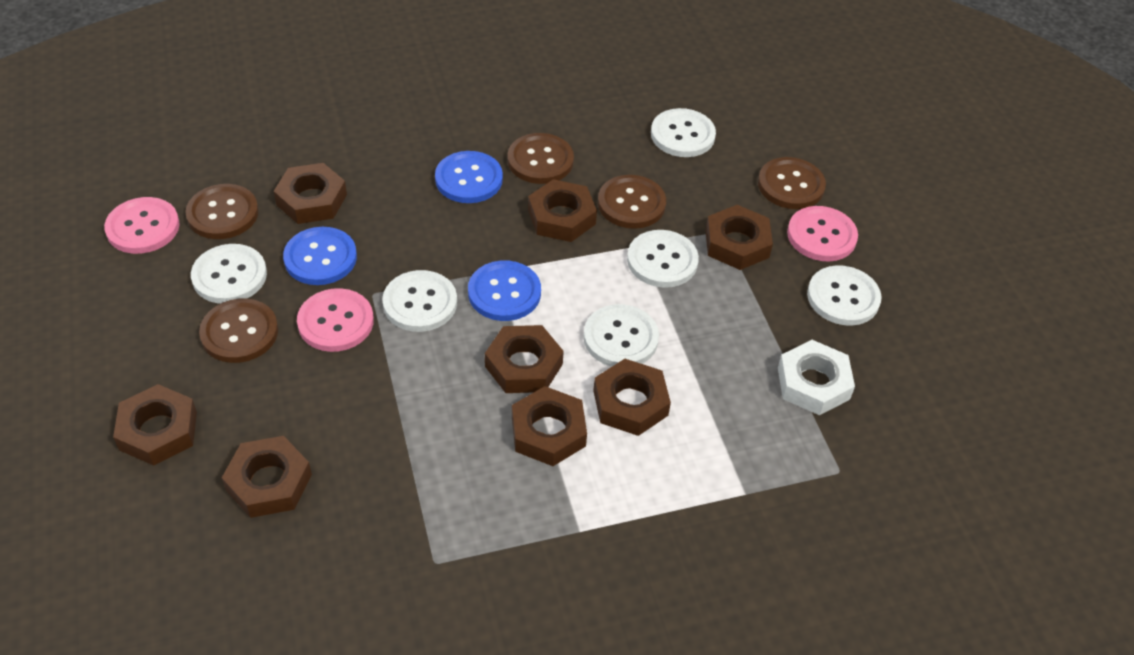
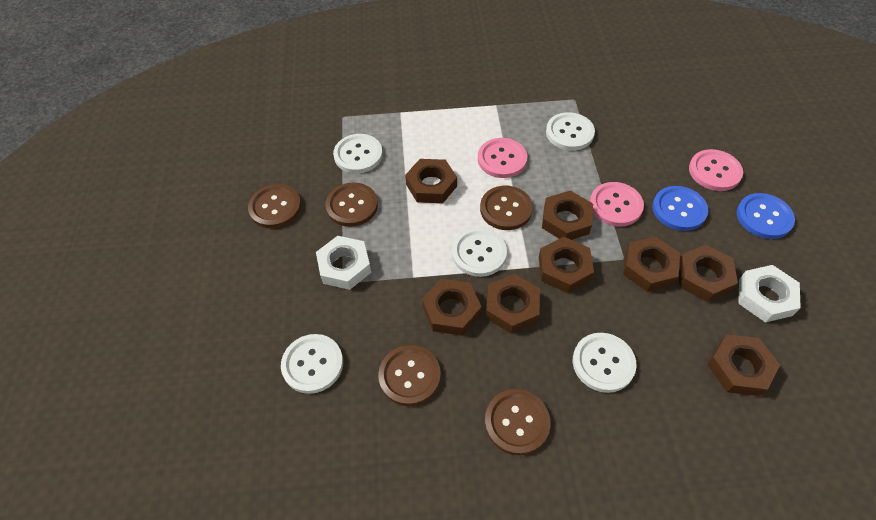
blue button: [283,227,357,285] [435,151,503,203] [468,260,541,321] = 3 -> [652,186,708,231] [737,193,795,239] = 2
white button: [191,244,267,304] [382,270,457,332] [584,304,659,367] [627,230,699,288] [651,108,716,157] [807,265,882,326] = 6 -> [281,334,343,394] [333,134,383,173] [452,228,507,277] [546,112,595,151] [573,333,637,393] = 5
white nut: [778,340,855,415] = 1 -> [316,236,371,290] [738,265,801,322] = 2

